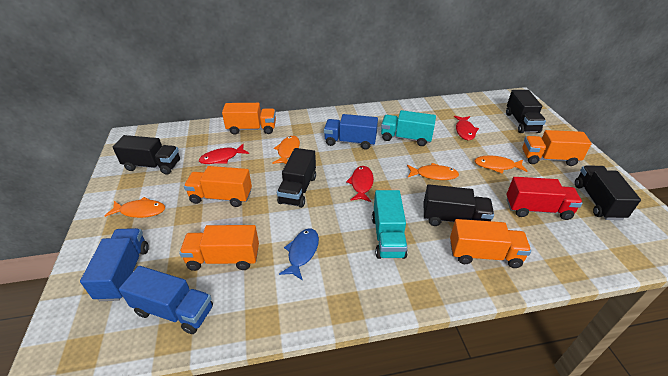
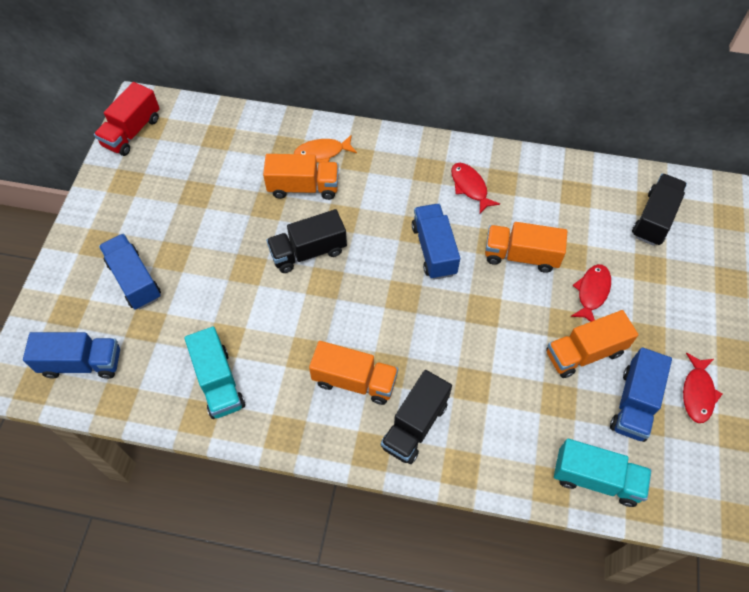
black truck: [113,135,180,175] [277,148,316,208] [424,184,494,226] [506,90,546,133] [575,166,641,220] = 5 -> [266,209,347,273] [380,370,452,464] [632,173,687,246] = 3
blue fish: [279,229,319,280] = 1 -> none = 0
blue truck: [80,228,149,301] [119,266,213,334] [324,114,378,149] = 3 -> [23,332,120,379] [99,234,161,309] [412,204,460,280] [610,347,672,442] = 4
orange fish: [105,197,165,218] [272,136,300,164] [407,163,459,180] [475,156,527,173] = 4 -> [294,135,357,163] = 1
orange truck: [179,225,259,271] [184,166,252,207] [222,103,276,135] [450,219,531,268] [522,130,592,166] = 5 -> [263,154,339,200] [309,341,398,405] [485,222,567,273] [546,310,638,378] = 4

